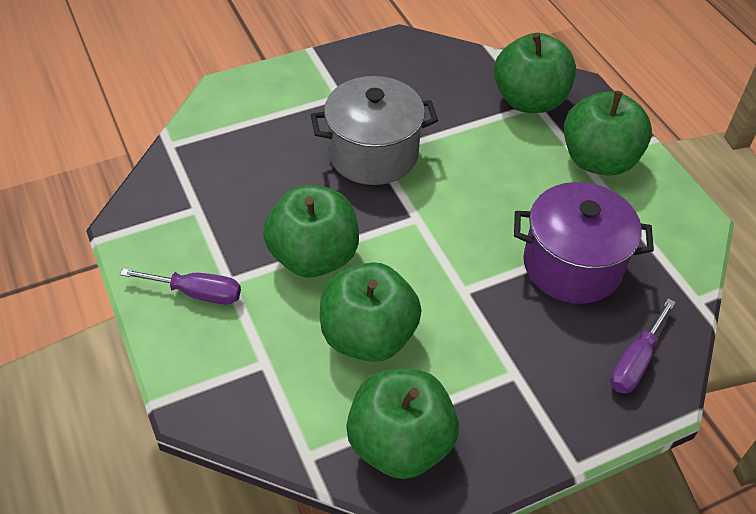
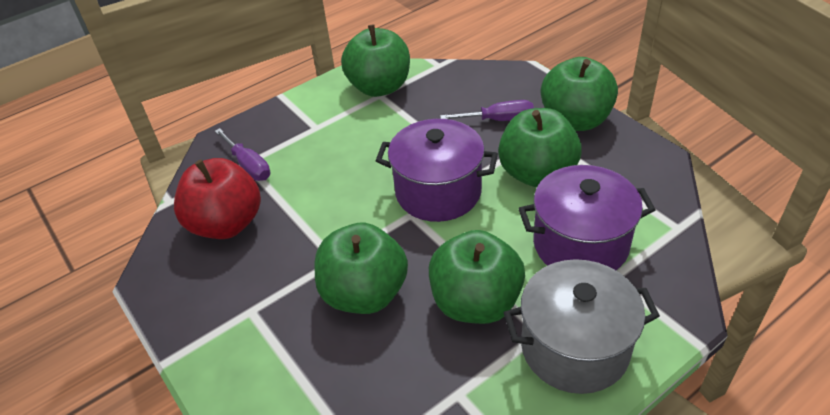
purple pot: [514,182,654,304] = 1 -> [376,119,498,222] [518,165,655,270] = 2
red apple: none = 0 -> [174,158,261,239] = 1

